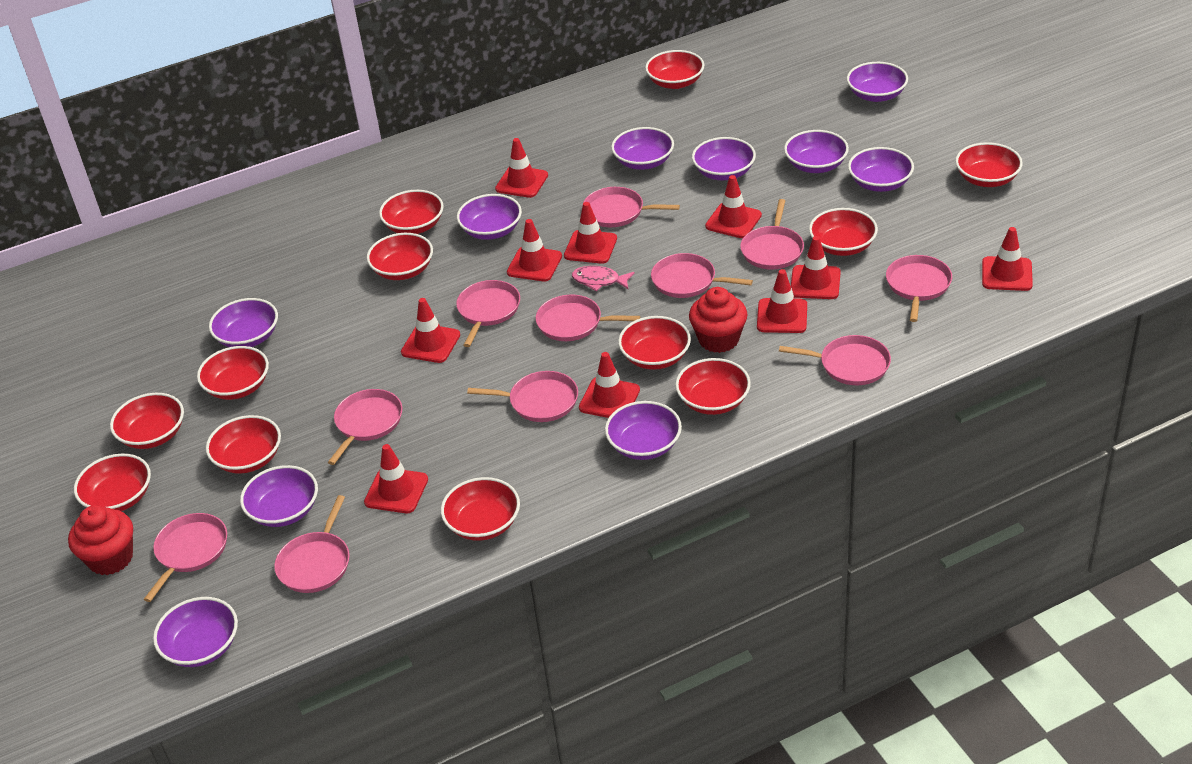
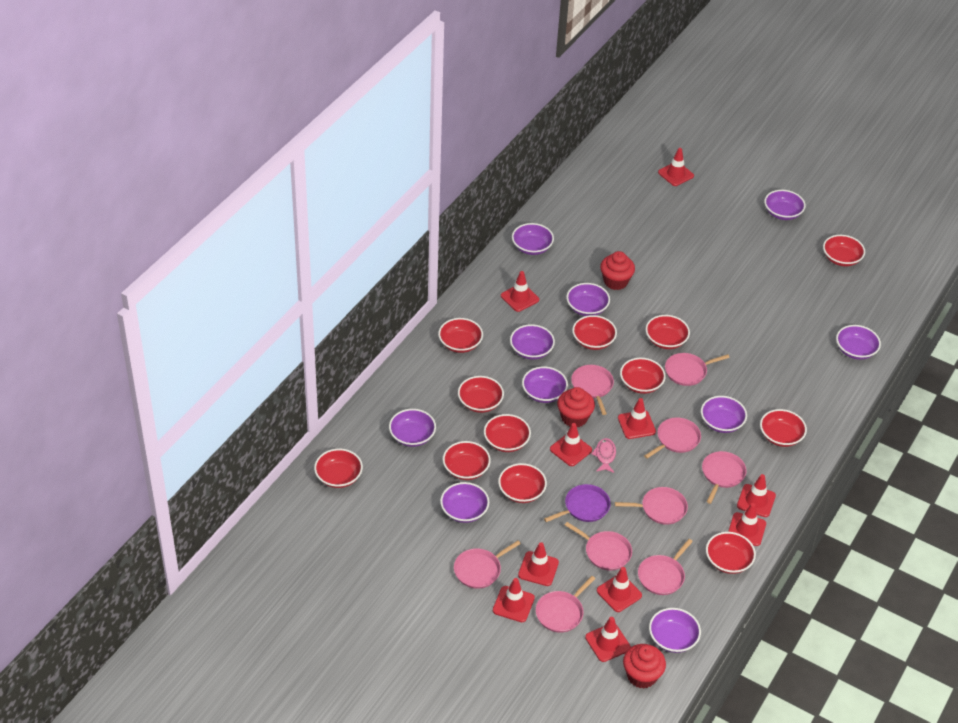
pink pan: [144,513,227,602] [274,495,350,593] [328,389,402,465] [456,280,520,347] [467,371,578,422] [536,295,640,341] [582,187,680,227] [651,253,753,298] [740,199,804,270] [779,335,891,385] [886,255,952,322] = 11 -> [454,540,521,589] [536,576,595,633] [565,522,632,570] [571,365,614,415] [615,487,688,525] [638,539,693,595] [644,417,701,459] [665,353,730,386] [702,451,747,504] = 9
purple pan: none = 0 -> [544,484,611,522] = 1
red cupcake: [68,505,133,575] [689,287,747,353] = 2 -> [557,387,595,427] [600,251,635,290] [623,644,666,689] = 3

